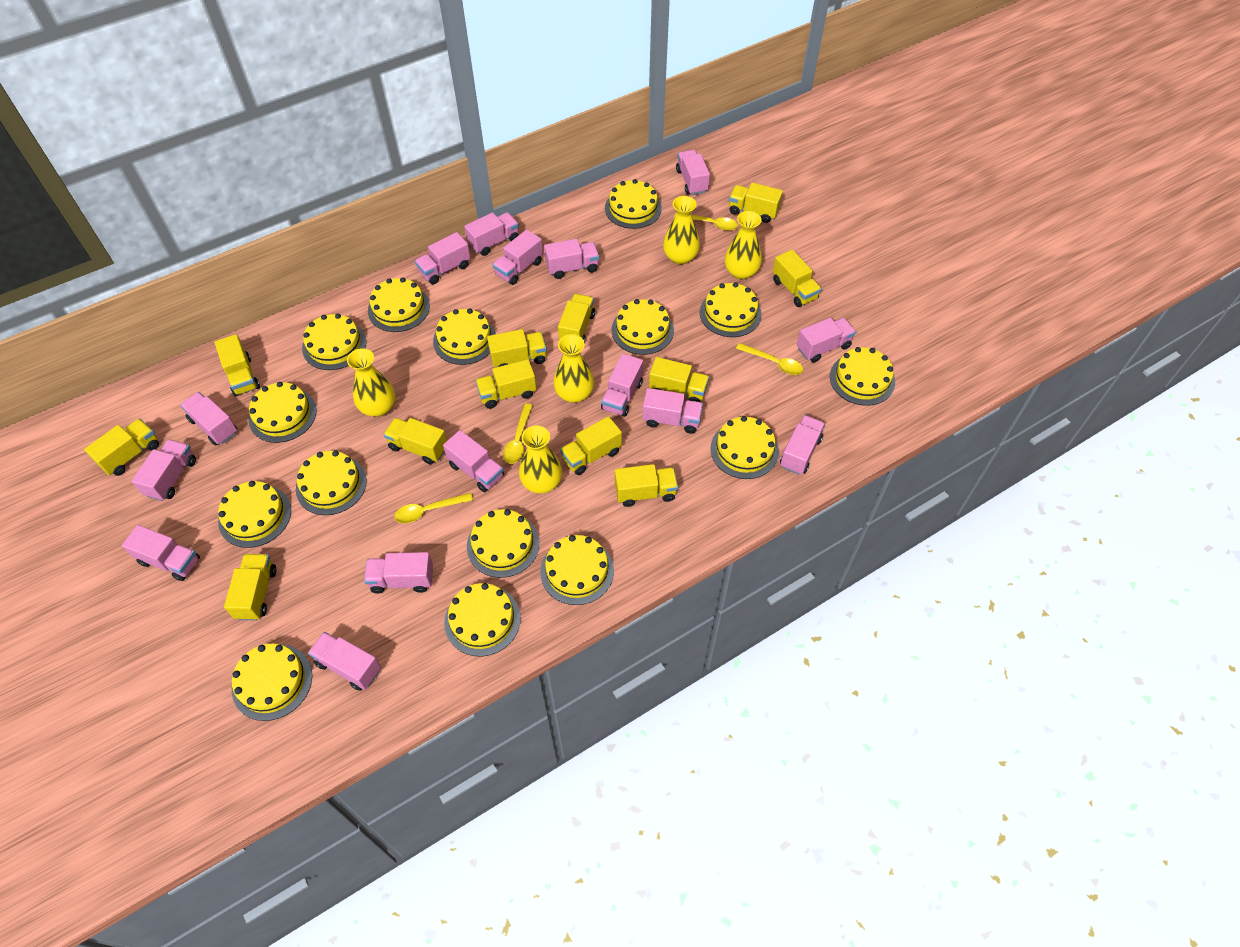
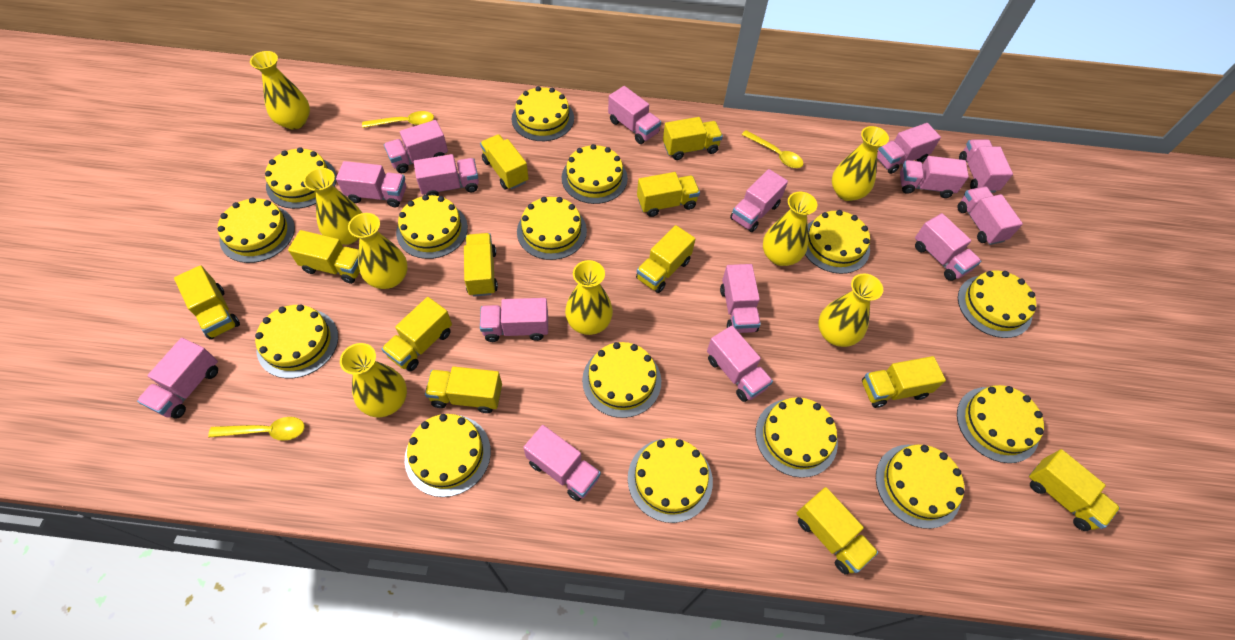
yellow spoon: [394,493,473,523] [503,403,533,463] [674,212,738,231] [736,343,803,375] = 4 -> [208,417,305,441] [362,111,434,128] [742,130,803,168] = 3
yellow vase: [347,348,395,417] [519,425,562,494] [553,334,594,403] [663,196,700,265] [724,211,762,280] = 5 -> [250,51,310,129] [304,168,362,245] [340,343,407,417] [348,213,408,289] [565,260,613,335] [763,192,817,266] [818,274,883,347] [832,126,889,201] = 8

